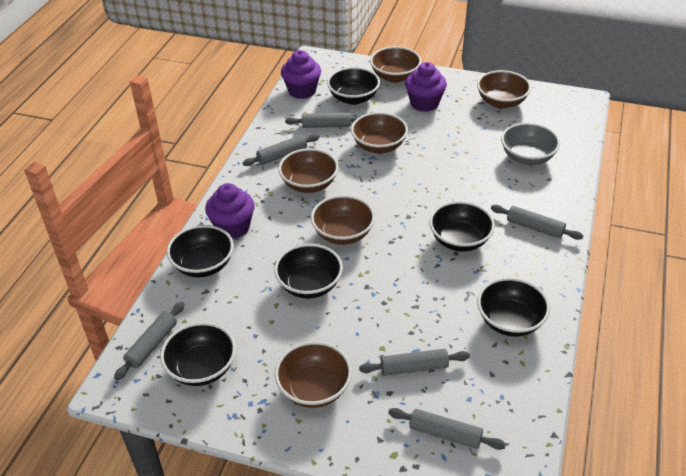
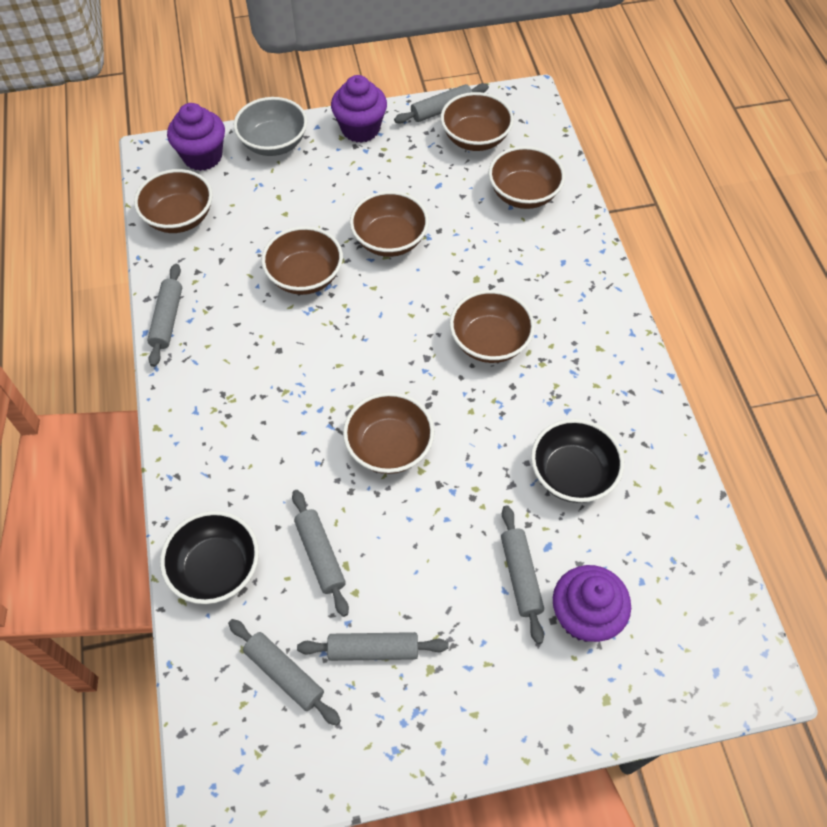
black bowl: [160,322,236,386] [167,225,234,277] [274,244,343,298] [327,67,380,105] [429,201,495,251] [477,277,550,337] = 6 -> [160,511,259,604] [531,419,624,503] = 2
brown bowl: [275,341,352,408] [278,148,339,193] [311,195,375,245] [351,112,408,153] [370,46,421,83] [477,70,531,108] = 6 -> [134,169,213,233] [261,226,343,295] [343,392,434,474] [350,191,429,257] [441,92,514,151] [450,290,535,363] [488,146,565,209] = 7

